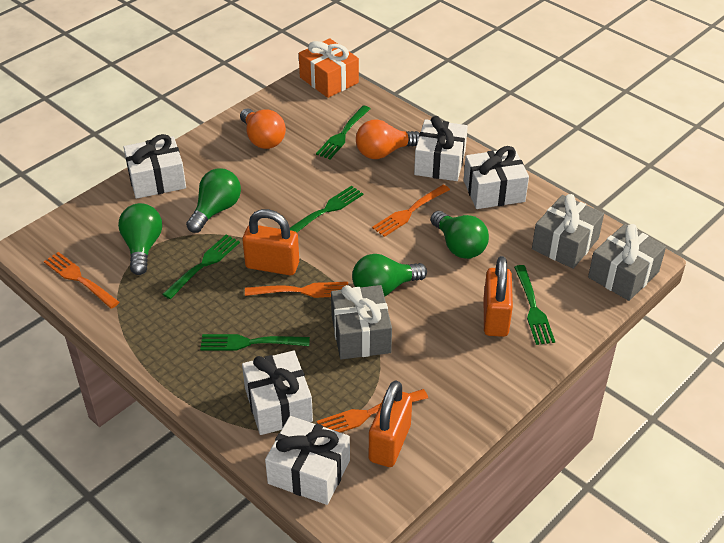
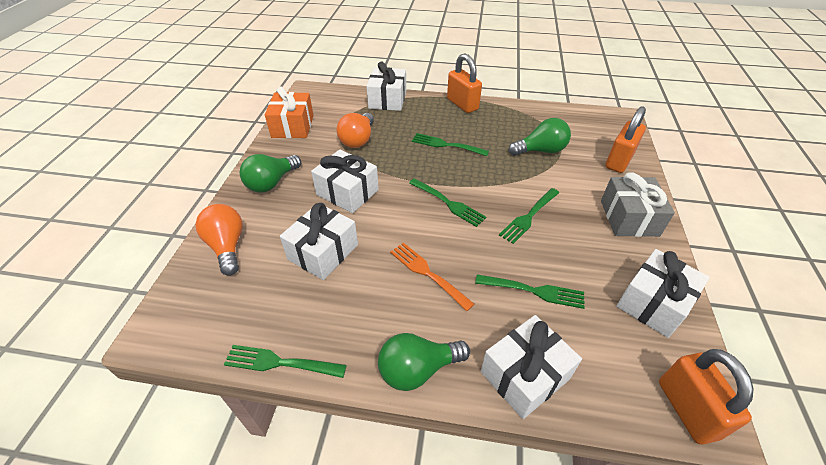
green light bulb: [118,203,162,275] [186,168,241,233] [352,254,427,297] [431,211,489,259] = 4 -> [240,154,301,192] [378,333,470,391] [509,118,571,156] = 3
grey gift: [331,285,392,359] [532,194,604,269] [588,224,666,301] = 3 -> [601,172,675,237] = 1
orange fork: [44,252,119,309] [245,282,348,298] [317,389,428,433] [372,184,450,237] = 4 -> [390,243,475,311] = 1

